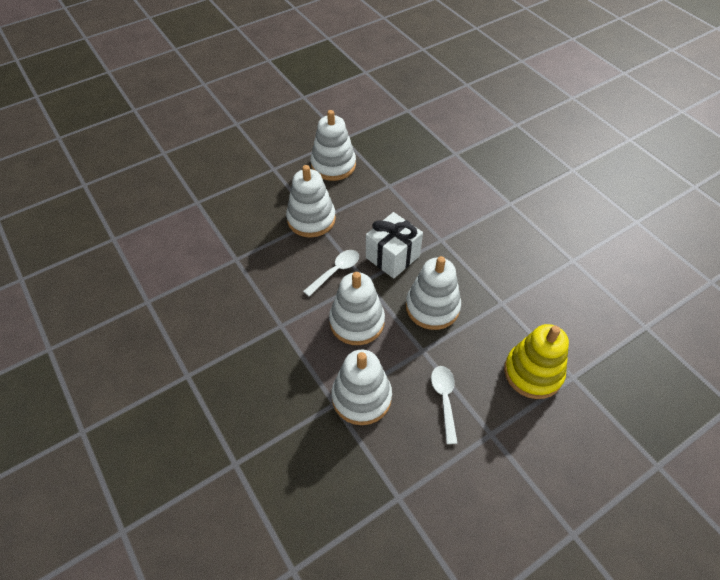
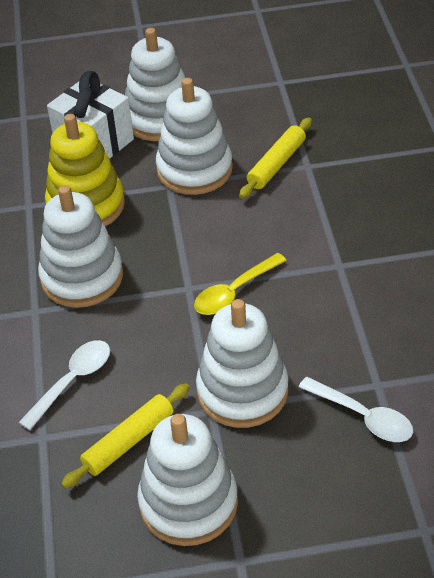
yellow rolling pin: none = 0 -> [61,383,190,489] [239,118,312,199] = 2
yellow spoon: none = 0 -> [194,253,287,315] = 1

